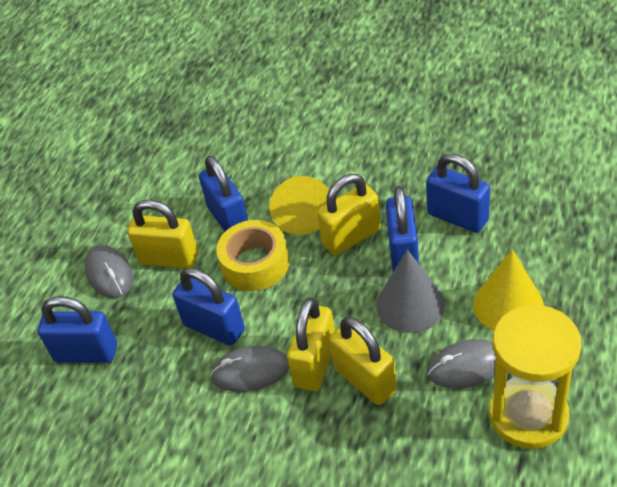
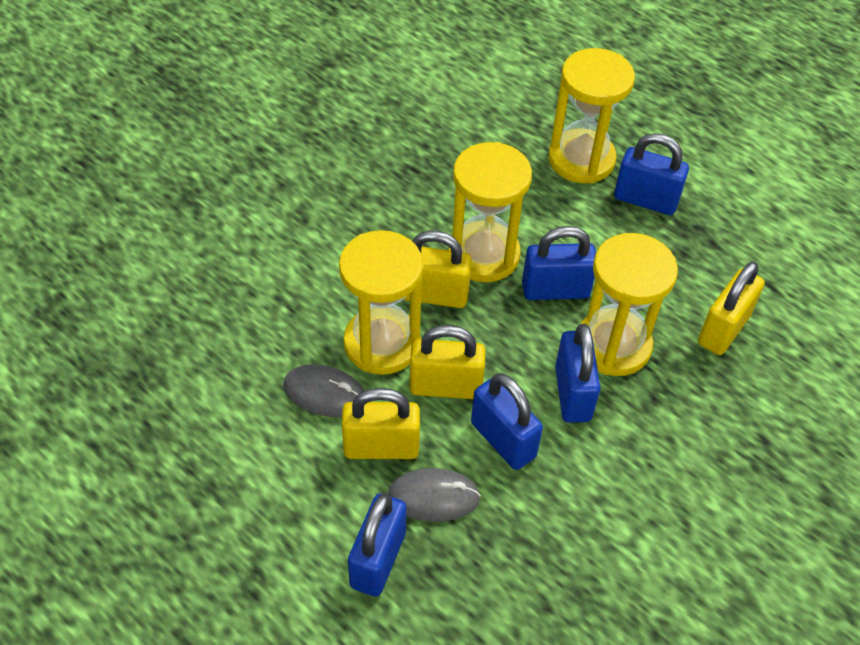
grey cone: [376,250,445,333] = 1 -> none = 0
grey mouse: [85,245,133,298] [210,346,289,392] [427,339,496,389] = 3 -> [283,364,364,417] [388,468,481,522] = 2
yellow cone: [269,176,329,235] [473,249,544,331] = 2 -> none = 0
yellow hourglass: [489,305,581,449] = 1 -> [339,230,423,375] [448,142,532,282] [548,48,635,183] [581,233,678,376] = 4
yellow tape: [216,220,289,291] = 1 -> none = 0

